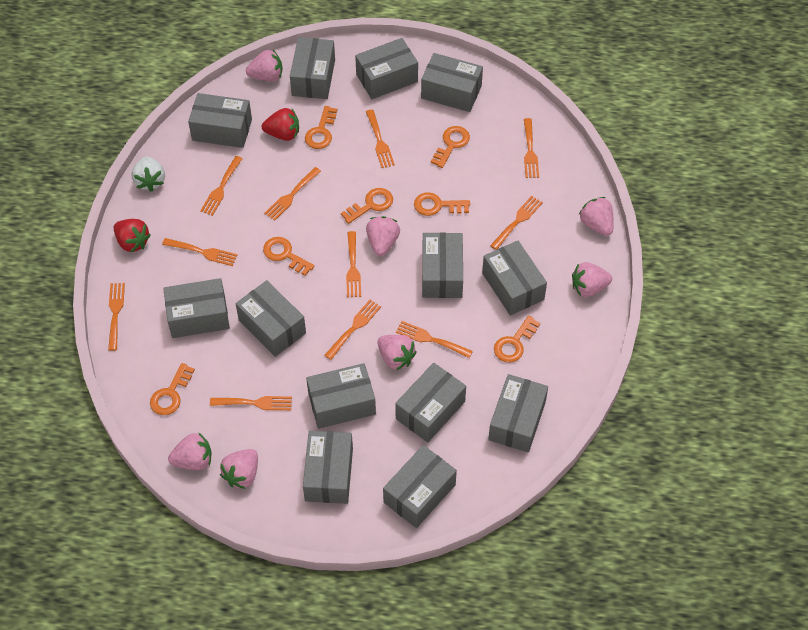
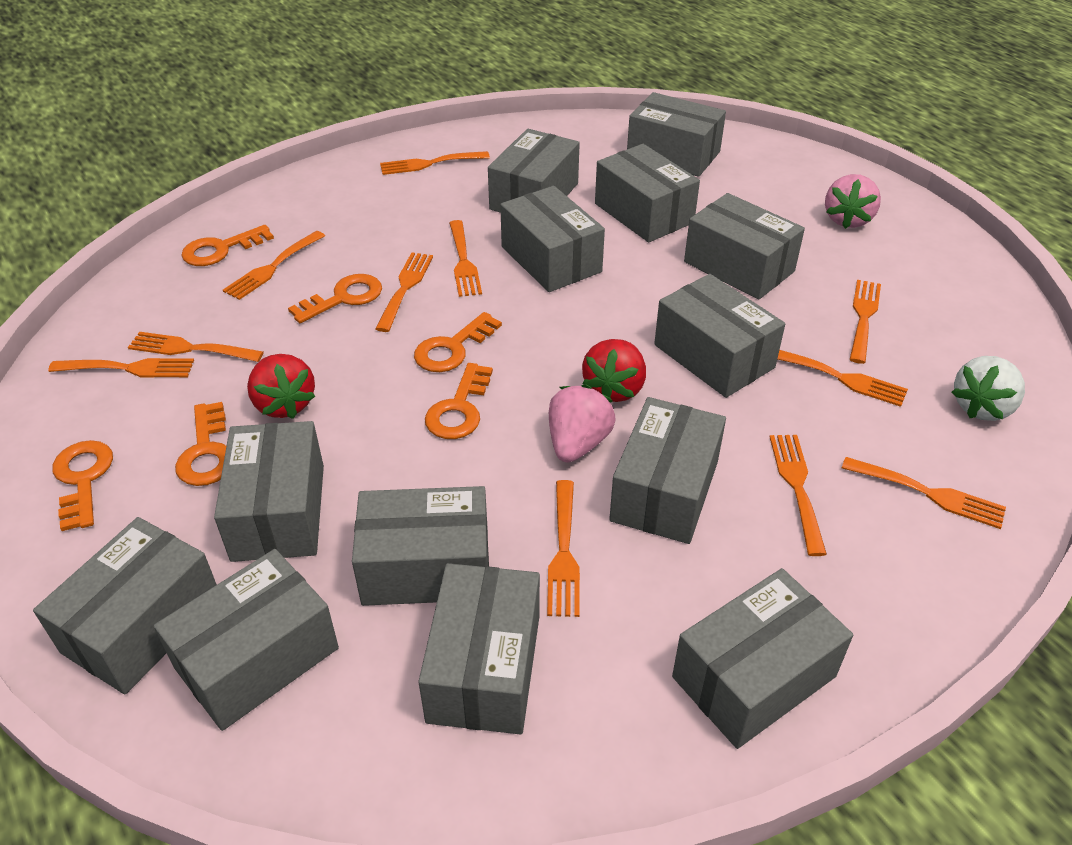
orange key: [150,363,195,415] [263,237,314,276] [305,106,337,149] [341,188,393,224] [414,192,470,216] [431,126,470,168] [494,315,540,362] = 7 -> [52,440,113,531] [175,402,226,486] [181,225,274,266] [288,274,382,323] [414,312,502,372] [425,363,493,439] = 6
pink strawberry: [168,432,212,470] [220,449,258,489] [246,50,282,82] [366,216,400,256] [377,335,417,371] [572,262,612,297] [579,197,614,236] = 7 -> [549,385,615,463] [825,174,881,229] = 2

